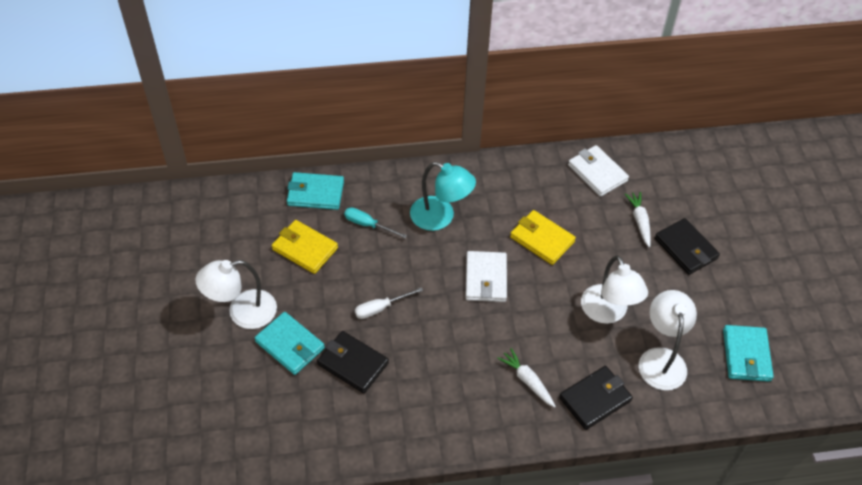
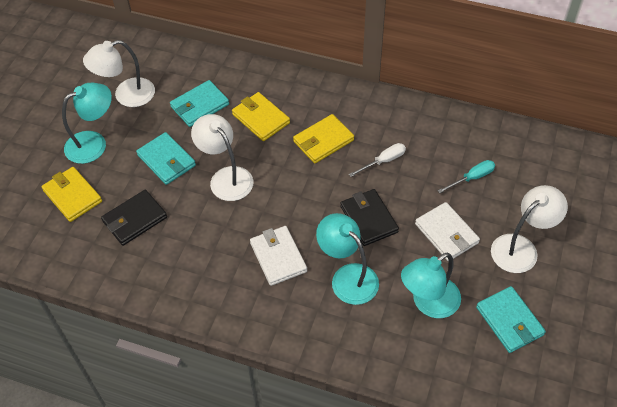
black wallet: [317,331,389,393] [559,366,633,430] [655,218,720,275] = 3 -> [101,190,167,246] [340,189,399,246] = 2
turquoise lamp: [410,162,476,231] = 1 -> [62,83,112,164] [316,213,379,305] [401,252,461,318] = 3
white carrot: [497,348,556,408] [625,192,651,248] = 2 -> none = 0
yellow wallet: [272,220,338,274] [510,210,576,265] = 2 -> [41,167,102,222] [232,92,290,141] [293,114,354,163] = 3

